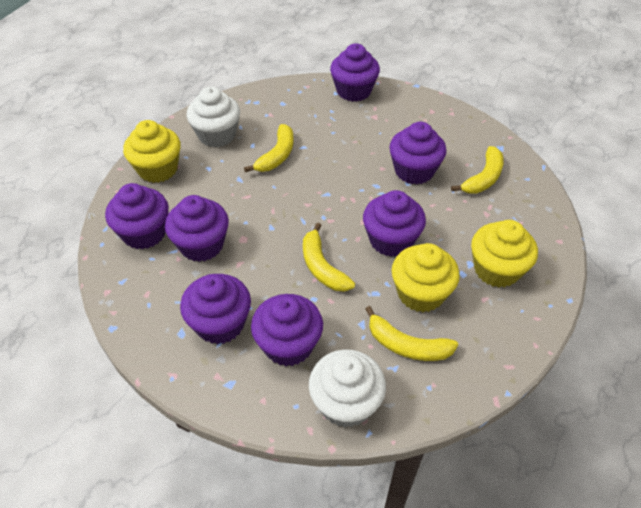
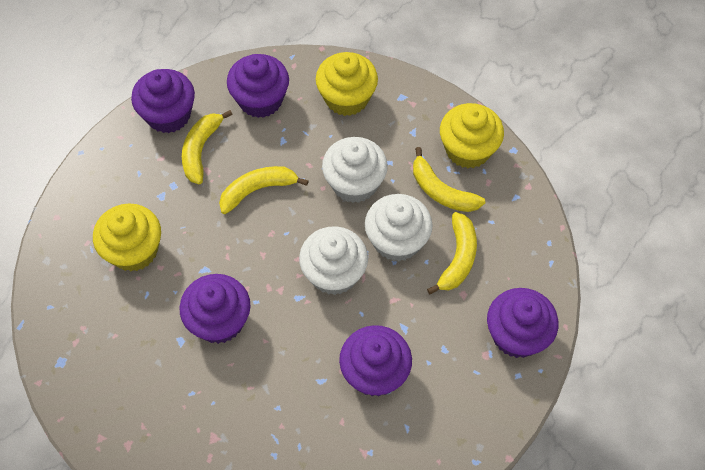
purple cupcake: [105,183,169,249] [165,195,229,262] [180,274,251,344] [251,294,323,366] [330,43,380,102] [363,190,426,257] [389,122,446,185] = 7 -> [131,69,195,133] [180,274,251,344] [227,54,289,118] [339,325,412,397] [487,288,558,358] = 5
white cupcake: [187,86,240,147] [309,350,386,428] = 2 -> [299,226,368,295] [322,137,388,203] [365,194,433,262] = 3

